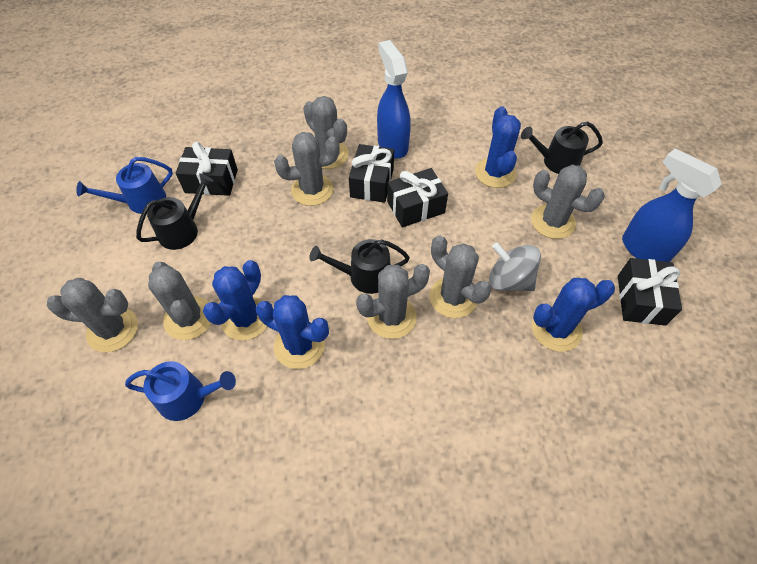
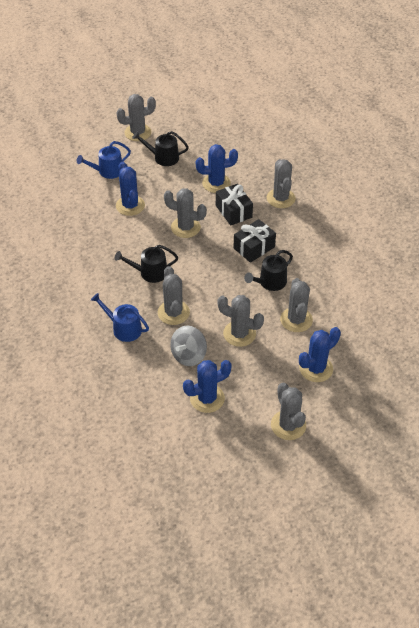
black gift: [176,142,238,196] [349,144,394,203] [387,168,448,227] [618,258,682,326] = 4 -> [216,184,253,226] [234,219,276,263] = 2
blue spray bottle: [377,40,411,159] [622,149,722,262] = 2 -> none = 0

